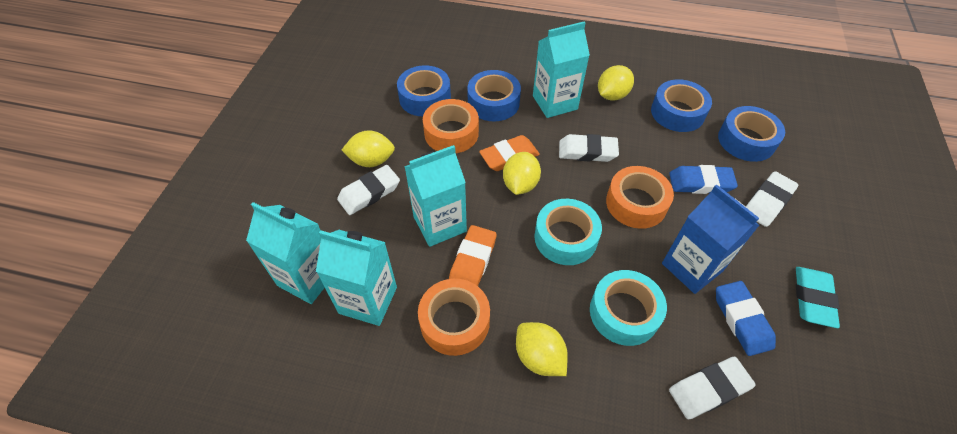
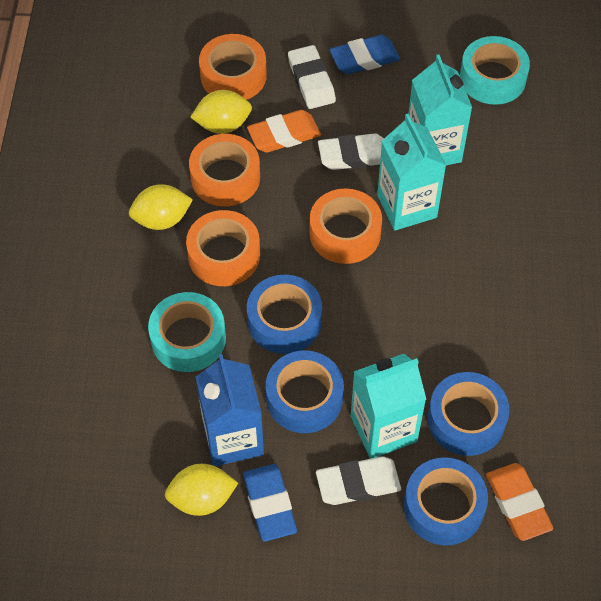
orange tape: [418,279,490,356] [423,99,479,153] [606,166,674,229] = 3 -> [186,210,260,286] [189,134,260,207] [199,34,267,100] [310,188,382,264] = 4
turquoise carton: [246,202,325,304] [316,230,397,326] [404,145,467,247] [533,21,590,118] = 4 -> [351,354,426,459] [377,114,446,231] [408,54,472,165] = 3
turquoise eraser: [796,267,840,328] = 1 -> none = 0
white eraser: [337,165,400,215] [559,134,619,162] [669,357,756,419] [746,171,798,227] = 4 -> [288,45,336,109] [316,456,401,505] [318,133,384,170] = 3
yellow lemon: [342,130,395,167] [503,152,541,195] [516,322,568,376] [598,65,634,101] = 4 -> [129,184,193,230] [165,464,238,516] [191,90,252,134] = 3

